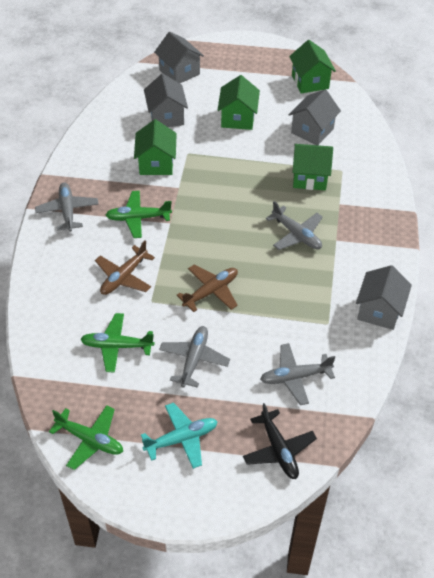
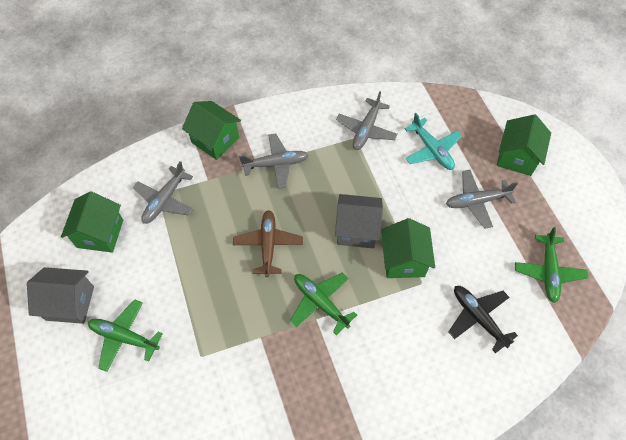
brown plane: [95,240,155,295] [177,264,238,312] = 2 -> [233,210,303,277] = 1
grey house: [144,74,188,127] [154,32,204,83] [288,89,341,145] [356,265,412,330] = 4 -> [27,267,94,324] [335,194,383,248] = 2

